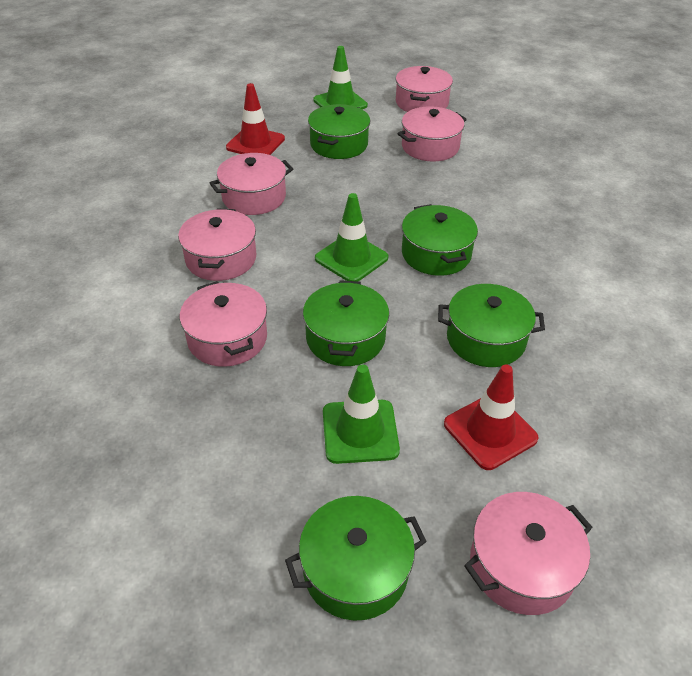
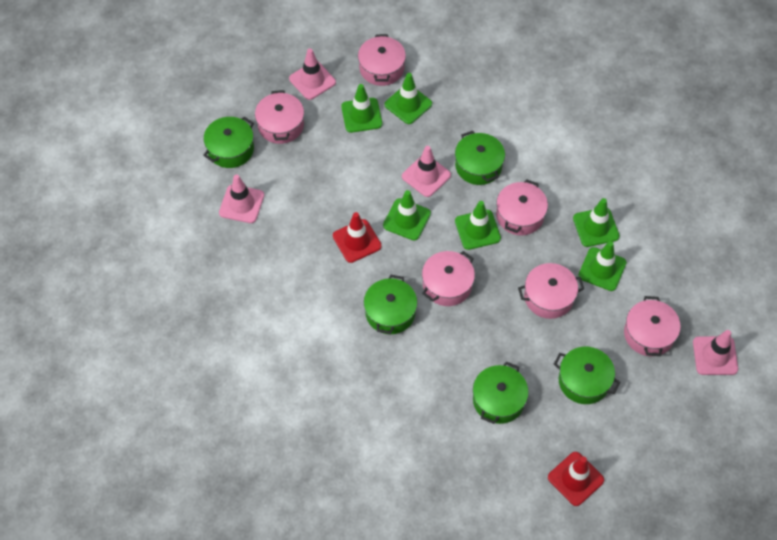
green traffic cone: [313,46,368,109] [315,193,389,281] [323,365,400,464] = 3 -> [341,84,382,133] [383,190,431,240] [385,73,432,124] [455,201,501,250] [573,198,620,247] [578,241,626,291] = 6
pink traffic cone: none = 0 -> [219,174,264,223] [289,48,336,100] [402,146,451,197] [693,330,738,375] = 4

